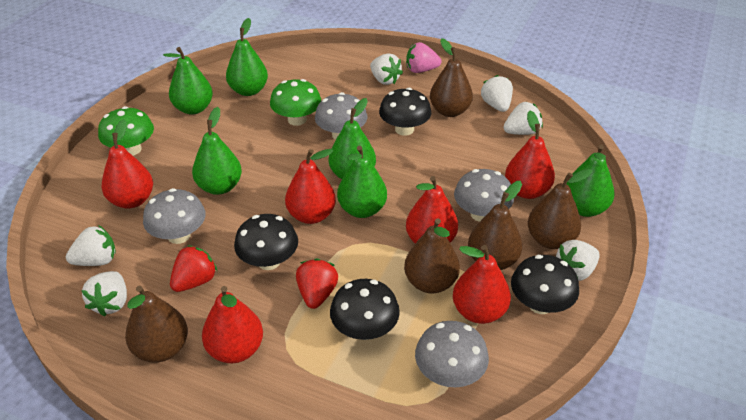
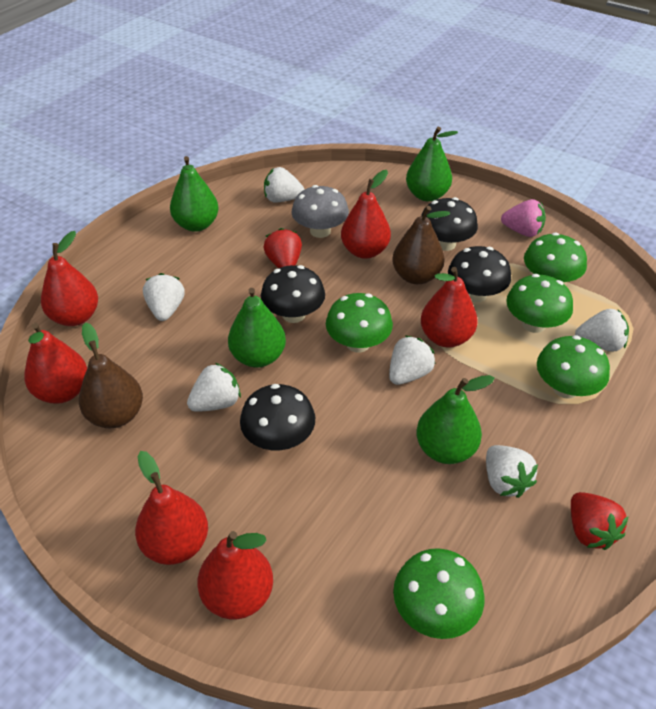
brown pear: [125,286,188,363] [404,218,460,293] [430,38,473,117] [468,181,522,270] [528,169,593,249] = 5 -> [79,323,143,428] [392,206,450,284] = 2
green mushroom: [98,106,154,156] [270,79,321,126] = 2 -> [326,293,393,353] [393,548,484,639] [506,274,573,333] [524,232,587,282] [537,335,610,399] = 5
green pear: [163,47,213,115] [192,107,242,195] [226,18,268,96] [329,98,376,179] [337,146,387,218] [567,145,615,217] = 6 -> [170,156,219,232] [228,288,286,368] [406,127,458,201] [416,375,495,464] = 4
grey mushroom: [143,188,206,244] [315,92,367,140] [415,321,489,387] [454,169,514,222] = 4 -> [292,185,349,238] = 1

